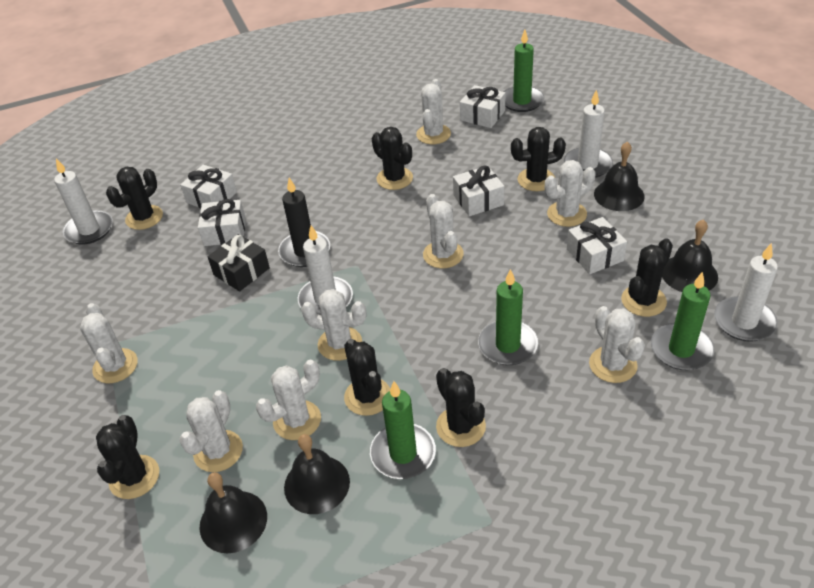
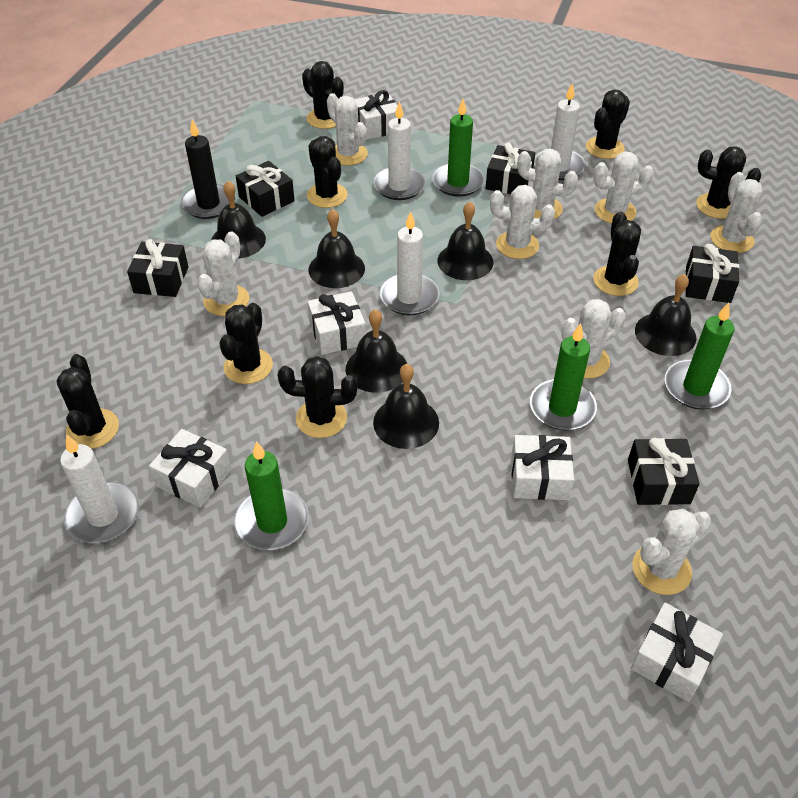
black bell: [199,472,267,553] [284,434,350,514] [594,142,645,211] [662,220,718,292] = 4 -> [211,181,266,259] [309,209,365,288] [346,309,407,393] [373,364,439,449] [437,201,493,280] [635,274,696,356] = 6
black cactus: [96,415,159,499] [106,167,163,230] [344,339,390,416] [372,127,413,190] [436,368,486,447] [511,127,566,191] [621,239,673,317] = 7 -> [57,354,119,449] [219,303,273,384] [278,356,357,438] [302,61,344,129] [307,136,347,208] [586,90,630,159] [593,212,641,296] [696,146,761,219] = 8
black gift: [208,234,270,292] = 1 -> [127,239,189,297] [236,161,295,217] [486,142,535,194] [628,438,700,505] [686,244,739,303] = 5

